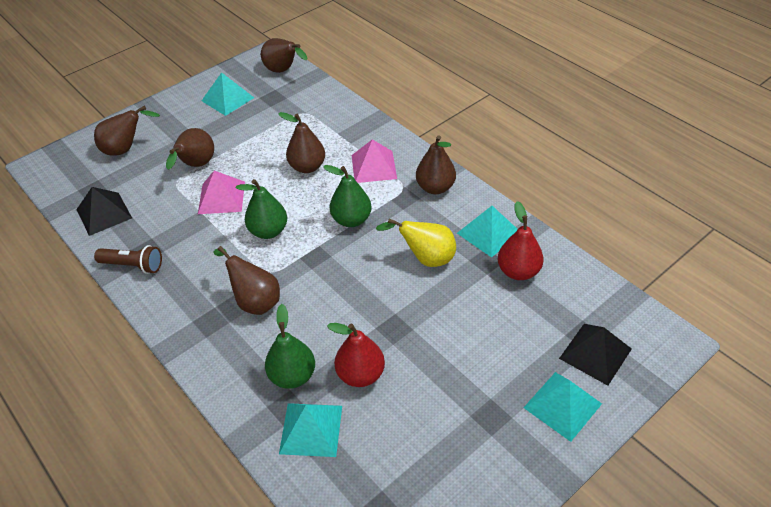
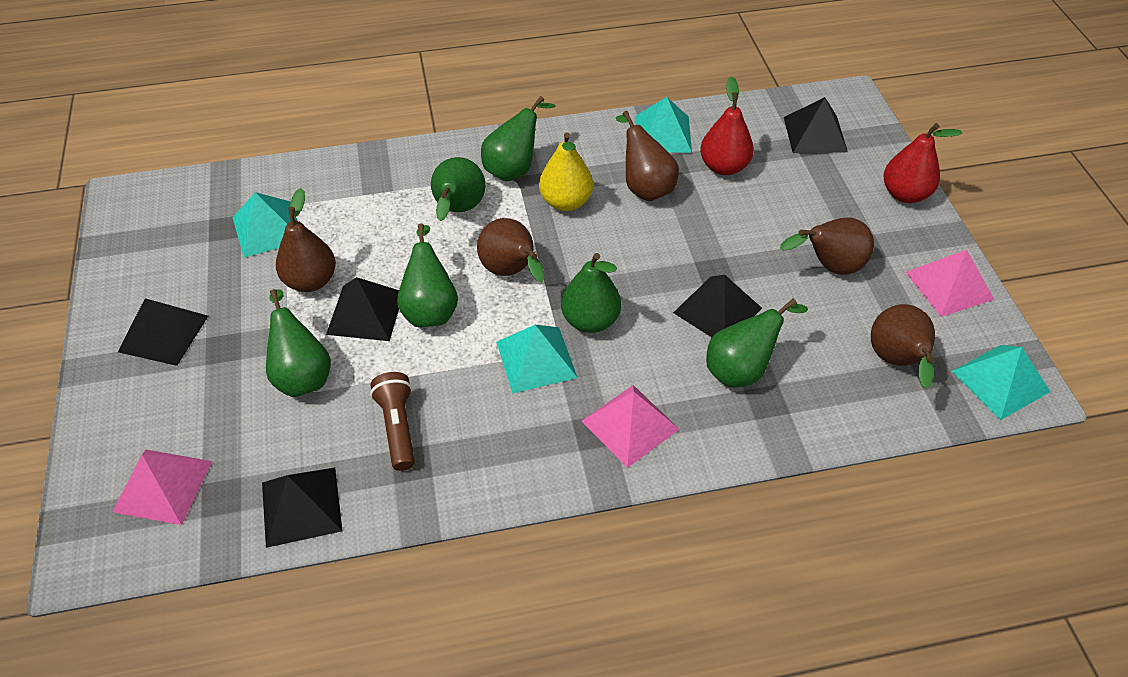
black pyramid: [76,187,132,236] [559,324,632,386] = 2 -> [118,298,208,366] [262,468,342,548] [326,277,399,341] [673,275,762,337] [784,97,848,153] = 5
brown pear: [94,106,160,156] [166,128,214,170] [213,246,280,315] [261,38,307,73] [278,112,325,173] [416,135,456,194] = 6 -> [276,188,336,292] [477,218,545,282] [616,111,679,201] [780,217,874,275] [871,304,935,389] = 5
green pear: [236,179,287,239] [265,304,315,389] [323,165,372,227] = 3 -> [266,289,331,397] [397,224,458,327] [431,157,486,221] [481,96,555,181] [561,253,621,333] [706,298,808,388] = 6
pink pyramid: [198,171,245,214] [352,139,397,183] = 2 -> [112,450,212,525] [582,385,680,468] [905,250,995,317] = 3

